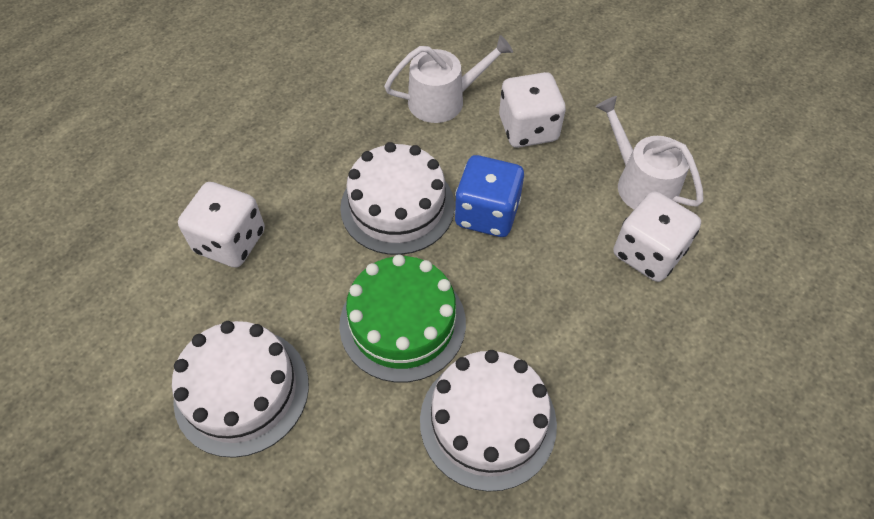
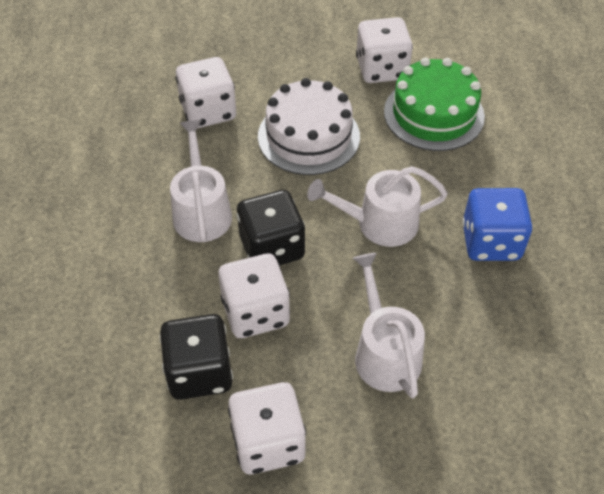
black dice: none = 0 -> [160,314,233,400] [237,190,305,265] = 2
white cake: [172,321,309,458] [340,142,455,255] [420,350,557,492] = 3 -> [258,78,360,175] = 1
white dice: [178,182,265,268] [499,72,566,148] [613,191,701,282] = 3 -> [176,57,236,128] [218,254,290,338] [228,382,306,474] [356,17,413,83] = 4
white watering can: [384,35,513,123] [595,96,704,209] = 2 -> [170,120,232,242] [307,166,448,247] [353,253,425,399] = 3

